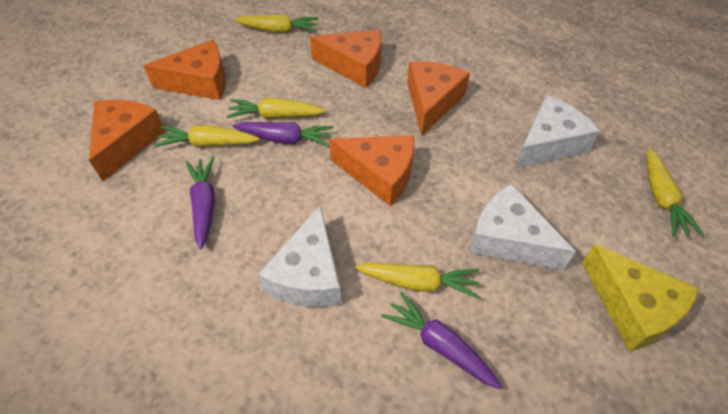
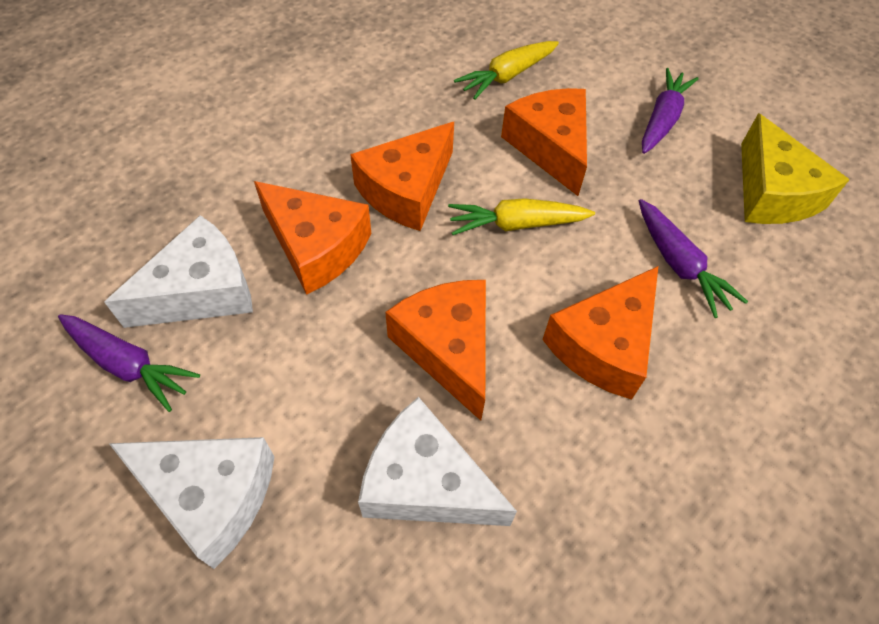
yellow carrot: [155,126,260,147] [226,98,326,119] [234,14,319,33] [355,263,479,299] [646,148,704,237] = 5 -> [448,198,595,235] [454,41,559,100] = 2

